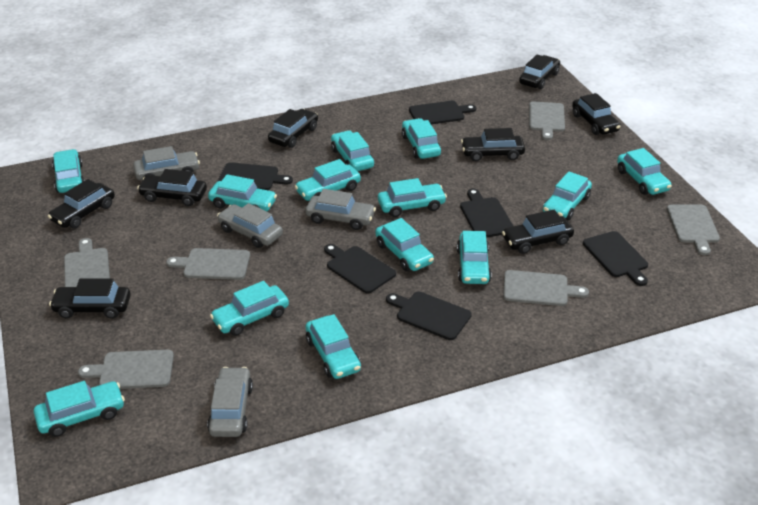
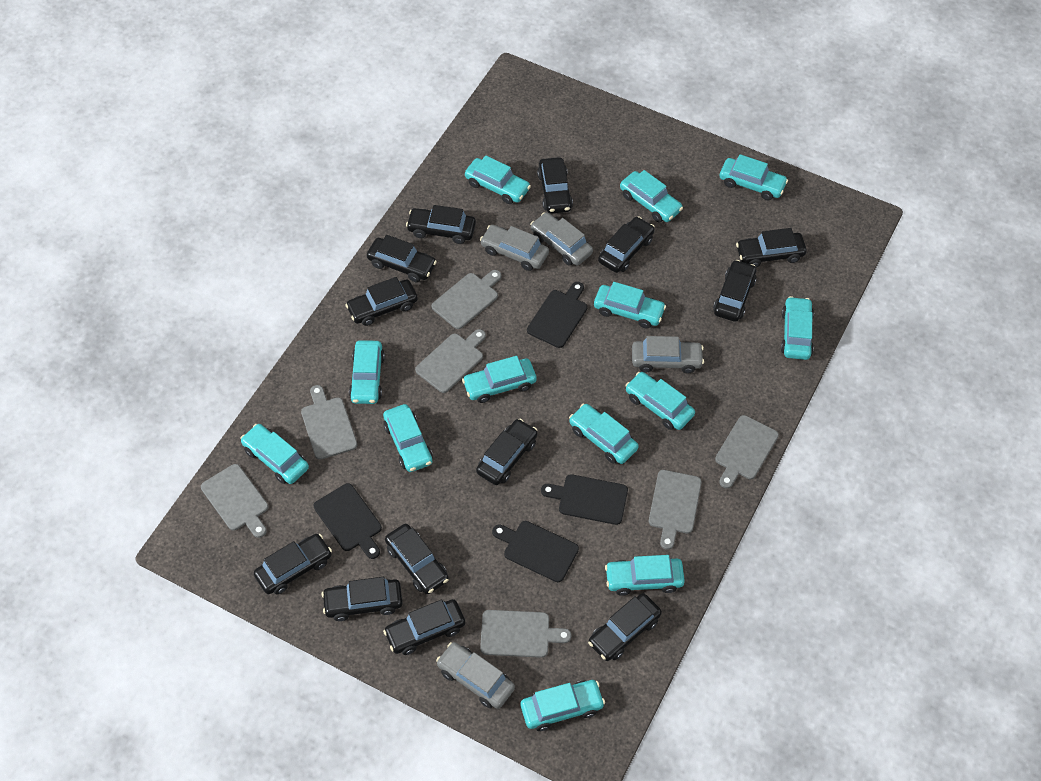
black car: [48,179,115,229] [49,278,131,319] [137,169,207,206] [268,109,318,148] [461,128,525,161] [502,210,574,254] [519,54,560,89] [572,93,621,135] = 8 -> [254,534,332,595] [322,577,402,621] [345,277,418,326] [367,235,437,282] [383,599,465,655] [385,524,449,594] [406,205,476,244] [476,419,538,485] [537,157,573,214] [588,593,662,661] [598,216,655,273] [713,260,756,322] [736,228,807,267] = 13
black cutting board: [217,162,293,190] [324,244,396,294] [386,292,472,340] [409,101,476,124] [460,189,513,238] [583,231,648,286] = 6 -> [314,483,382,559] [492,521,579,582] [527,282,588,348] [541,474,628,525] = 4
grey cutting board: [64,238,110,287] [78,350,174,389] [166,248,250,280] [503,270,589,306] [529,102,565,140] [667,205,720,255] = 6 -> [201,464,268,538] [301,385,357,459] [415,329,486,393] [431,270,501,329] [480,610,571,658] [649,470,702,550] [715,415,779,488] = 7

